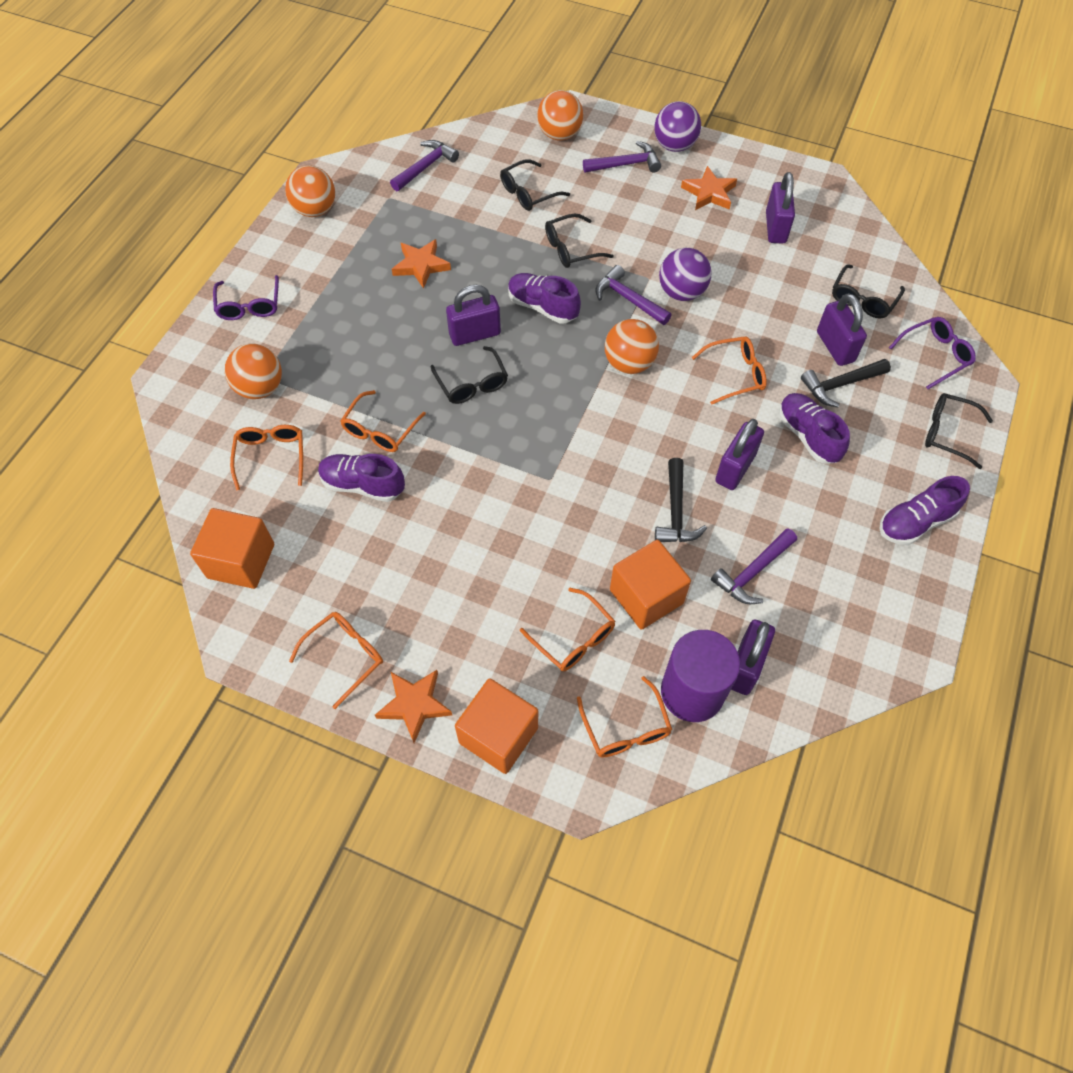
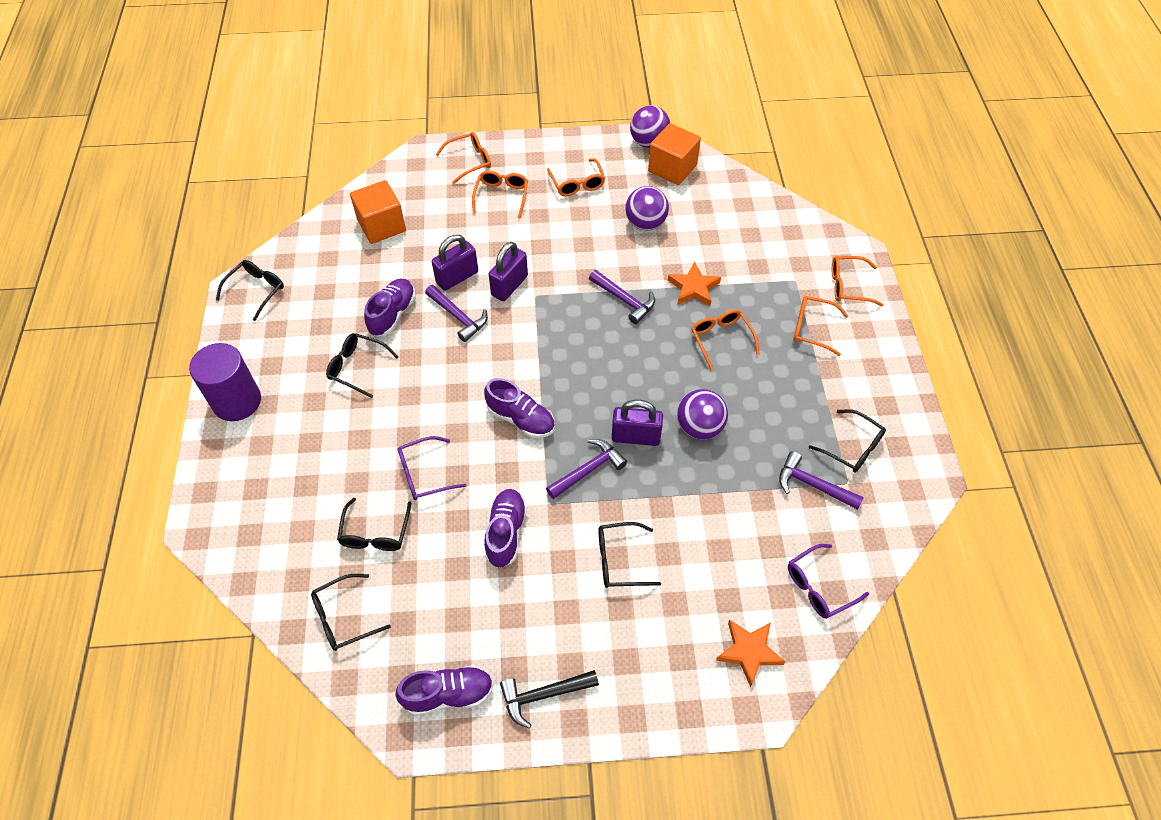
black glasses: [431,346,508,404] [500,159,570,211] [545,214,613,268] [832,264,905,318] [925,393,993,469] = 5 -> [216,260,284,321] [311,574,391,651] [326,333,398,398] [337,498,411,551] [598,522,661,588] [809,409,886,473] = 6
black hammer: [655,458,707,542] [801,359,891,407] = 2 -> [500,670,599,729] = 1
orange ball: [225,344,282,399] [285,165,335,217] [537,90,583,140] [605,319,659,374] = 4 -> none = 0
orange cube: [190,508,274,589] [455,678,538,774] [610,540,691,630] = 3 -> [350,180,406,244] [648,123,701,185] = 2
orange star: [375,670,452,743] [392,239,451,289] [681,166,737,210] = 3 -> [668,262,721,306] [716,620,785,687] = 2
purple ball: [654,101,701,152] [659,248,711,301] = 2 -> [625,186,669,230] [630,105,670,148] [677,389,728,440] = 3
purple padlock: [446,285,501,346] [715,419,764,490] [731,620,775,695] [766,172,795,243] [817,293,867,366] = 5 -> [432,235,478,291] [489,242,528,301] [612,400,663,446] = 3

